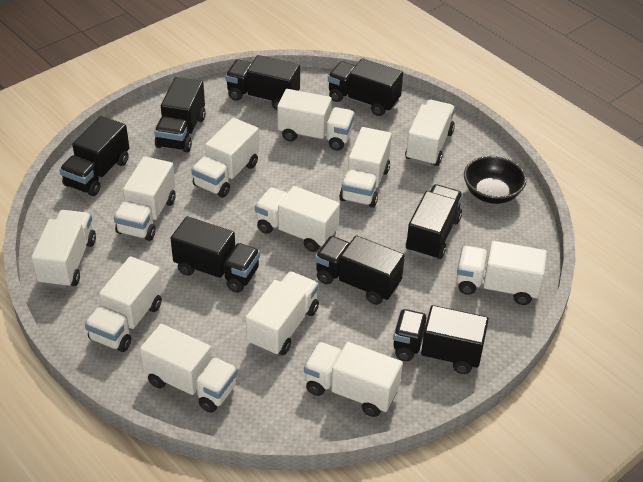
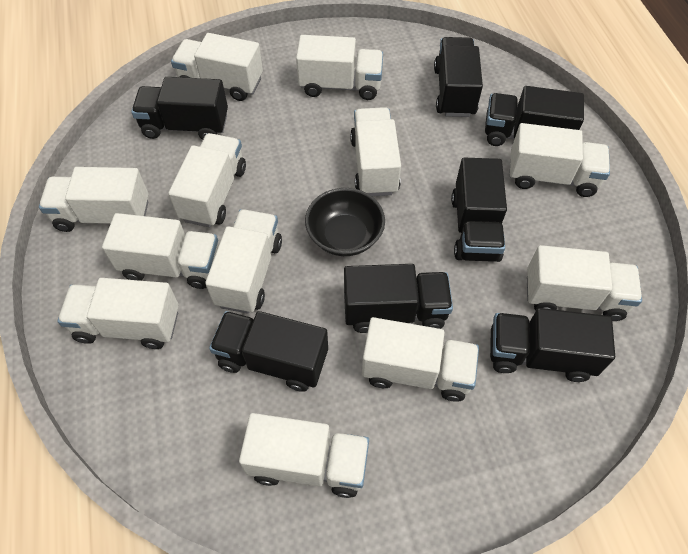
black truck: [59,116,129,196] [154,77,206,153] [171,216,260,293] [225,55,300,110] [315,235,405,305] [328,58,403,116] [393,305,489,374] [406,184,463,260] = 8 -> [131,77,228,140] [209,311,328,392] [344,264,453,333] [434,37,483,117] [451,158,507,262] [485,86,584,146] [490,308,615,382] = 7

